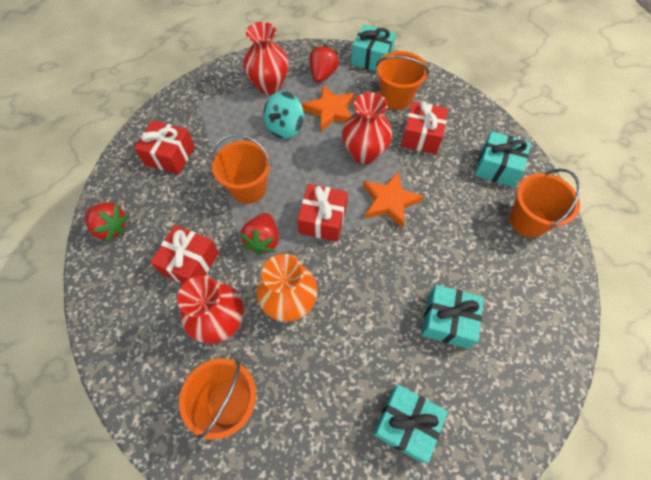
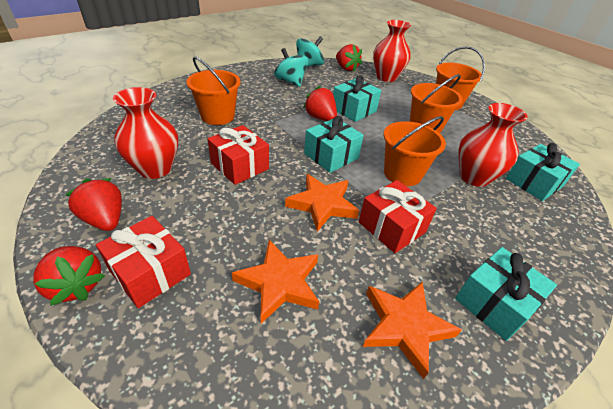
orange star: [302,85,355,131] [363,171,424,229] = 2 -> [232,240,319,324] [285,174,359,232] [363,282,462,379] = 3
orange vase: [256,254,318,322] = 1 -> none = 0
red gift: [134,120,195,174] [150,225,219,284] [297,184,348,242] [401,101,448,154] = 4 -> [96,216,191,308] [207,125,269,185] [359,180,437,253] = 3
red strawberry: [85,203,129,242] [240,213,279,255] [309,44,339,83] = 3 -> [33,246,105,306] [65,178,122,231] [303,86,337,121] [336,44,362,72] = 4
turquoise spinning top: [263,91,304,139] = 1 -> [274,48,308,87] [296,36,324,67] = 2

